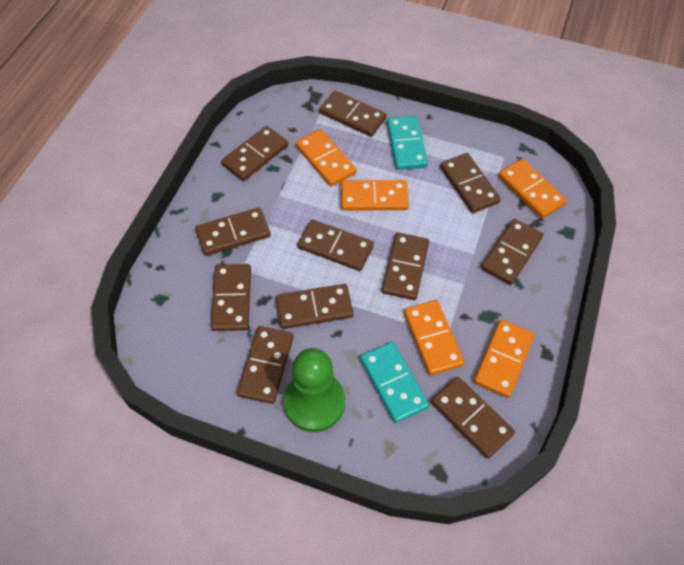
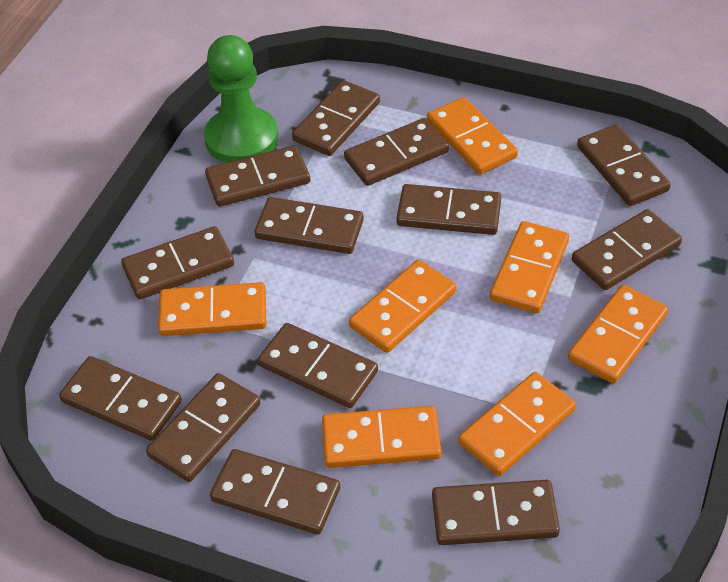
brown domino: [195,208,271,256] [211,264,251,331] [221,126,288,181] [237,326,294,404] [276,284,353,329] [297,219,374,271] [319,91,387,137] [382,233,429,300] [431,377,515,459] [440,153,501,213] [481,219,543,285] = 11 -> [59,356,182,441] [121,226,234,300] [146,373,261,482] [205,145,310,207] [210,449,340,534] [255,197,364,254] [258,323,378,408] [292,80,380,156] [344,118,449,186] [397,184,501,235] [432,480,560,545] [572,209,682,290] [577,124,671,206] = 13
orange domino: [296,129,357,187] [341,180,409,211] [404,300,465,375] [474,319,534,398] [498,159,567,219] = 5 -> [158,282,266,336] [322,406,442,468] [349,260,456,353] [427,97,518,175] [458,372,576,476] [490,221,569,313] [568,285,668,384] = 7
turquoise domino: [360,342,429,423] [387,116,428,170] = 2 -> none = 0

